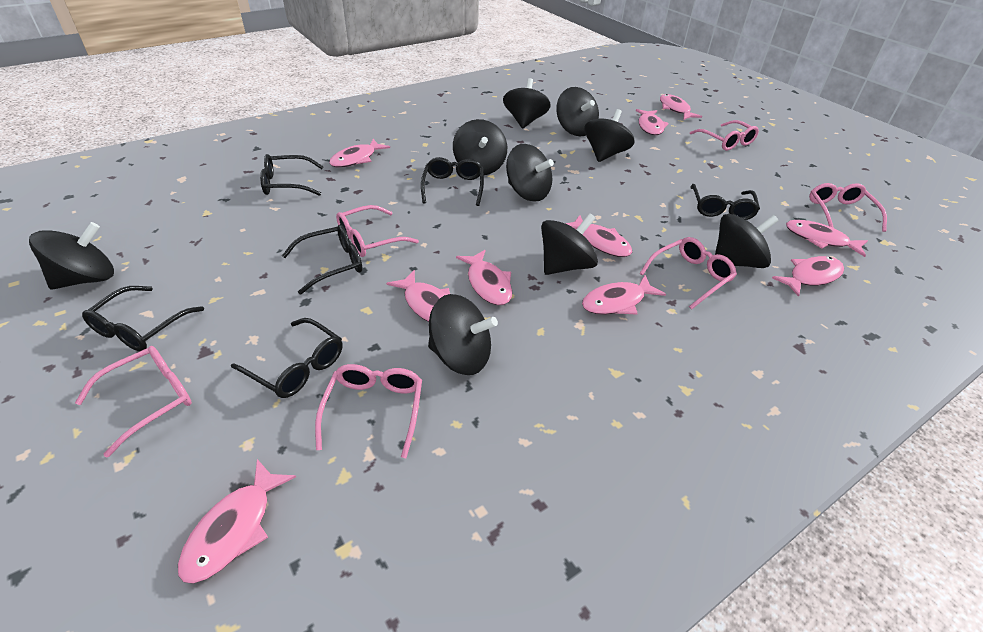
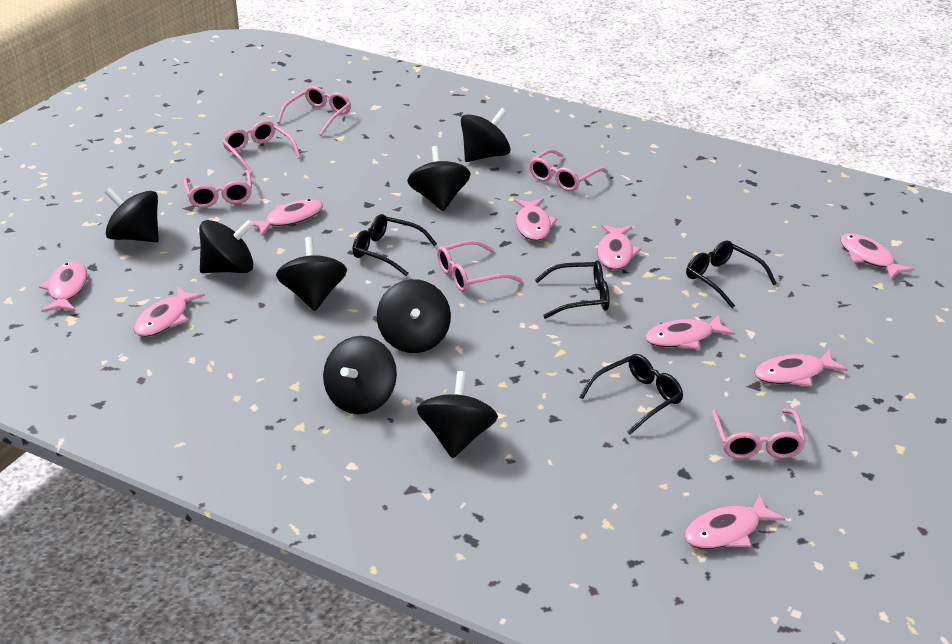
black glasses: [82,286,204,351] [231,318,343,398] [260,154,324,196] [282,225,363,295] [421,157,484,206] [690,184,760,220] = 6 -> [352,214,437,276] [535,260,610,319] [579,354,683,435] [686,241,777,308] = 4
black spinning top: [29,222,114,290] [428,294,498,375] [453,119,507,175] [503,78,551,129] [506,144,554,202] [541,213,598,275] [556,87,599,136] [584,109,635,162] [715,214,779,268] = 9 -> [105,187,159,242] [199,219,254,273] [276,237,347,311] [323,336,397,414] [377,279,451,353] [407,146,470,211] [417,371,498,458] [461,108,511,162] = 8
pink fish: [178,459,296,584] [329,139,390,167] [386,270,450,322] [456,250,512,305] [565,215,632,257] [582,275,666,315] [636,109,669,135] [660,94,702,120] [772,256,844,297] [786,220,868,257] = 10 -> [39,261,87,312] [134,286,205,337] [252,199,323,235] [514,198,557,241] [597,224,641,270] [645,315,735,349] [684,495,785,549] [755,349,848,386] [840,233,915,279] = 9

